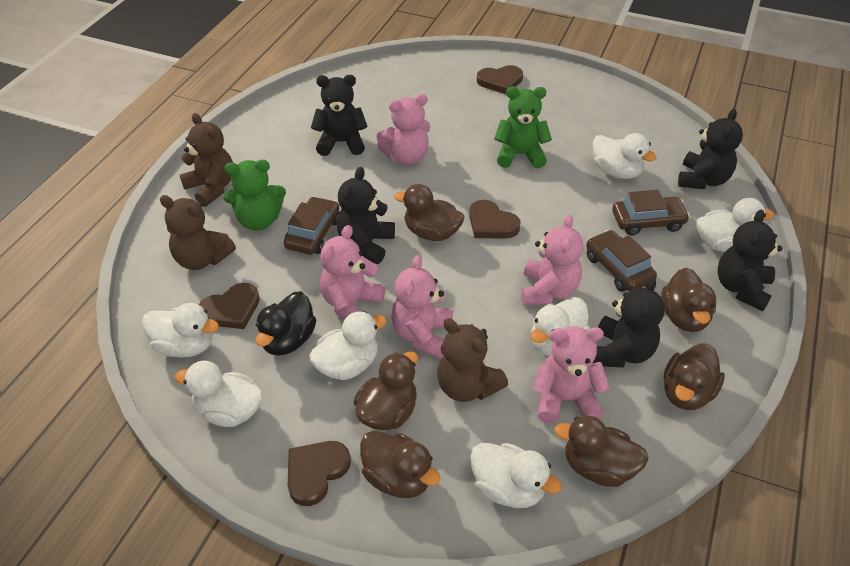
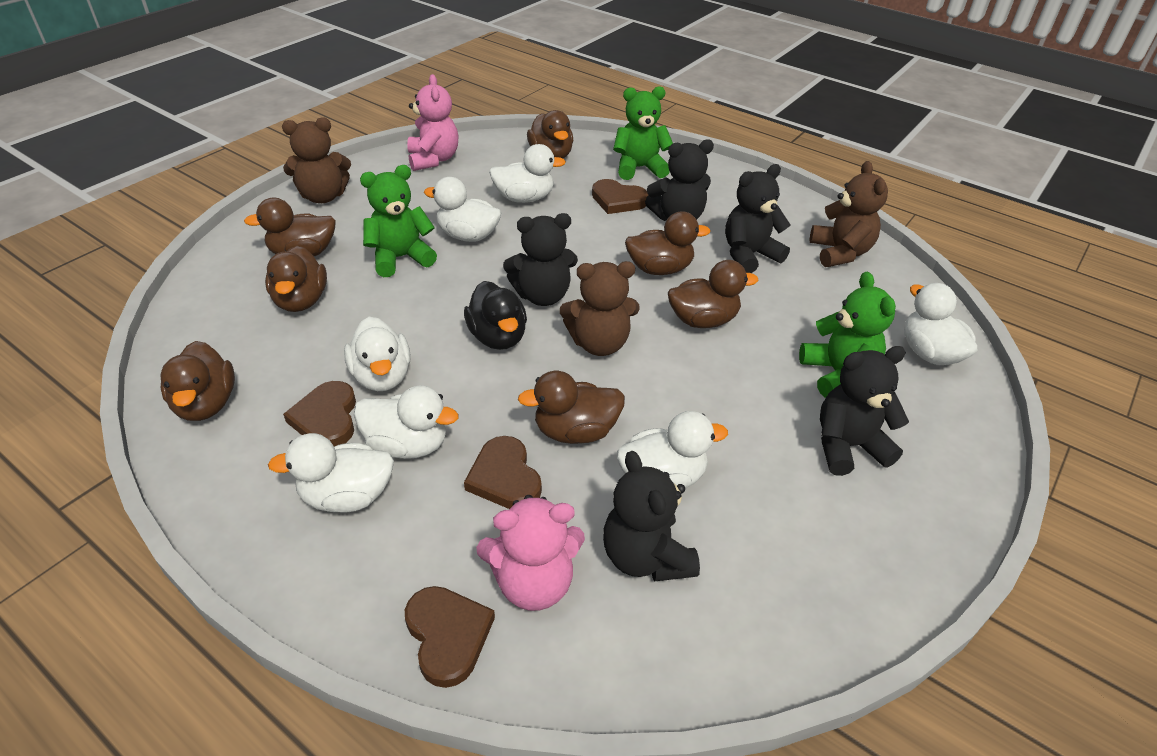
brown car: [284,196,340,255] [586,230,657,292] [612,190,690,236] = 3 -> none = 0
brown duck: [354,351,418,430] [360,431,441,498] [394,184,464,241] [554,415,649,487] [661,268,716,332] [664,343,725,410] = 6 -> [160,341,235,421] [244,198,336,256] [265,246,327,312] [518,371,625,444] [527,110,573,158] [625,211,711,275] [668,260,758,328] = 7
green teddy bear: [223,160,286,231] [494,86,552,169] = 2 -> [360,165,437,277] [613,86,673,180] [799,272,896,398] = 3
pink teddy bear: [320,225,386,320] [376,94,430,165] [391,255,453,359] [521,215,583,305] [533,326,610,423] = 5 -> [407,74,459,171] [476,495,585,611] = 2

